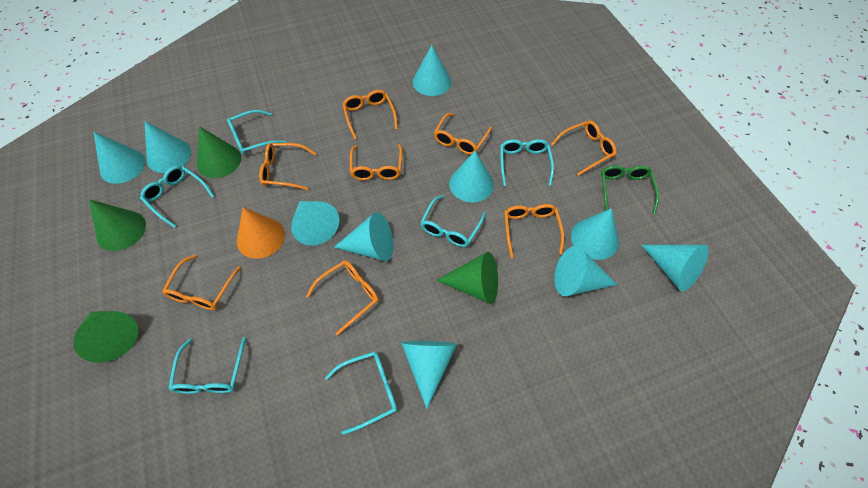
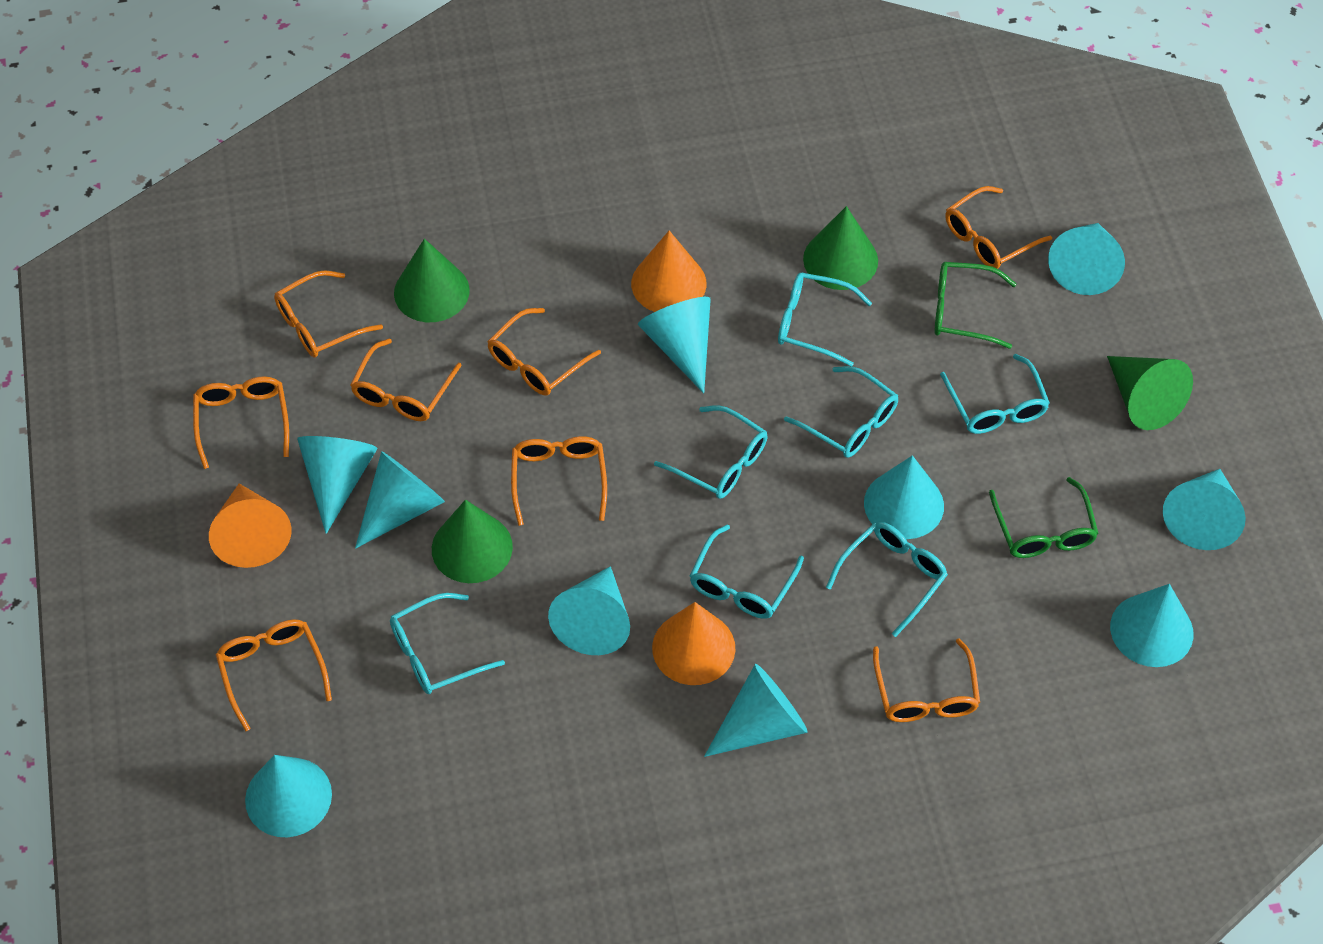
green glasses: [601,165,659,214] = 1 -> [934,262,1016,349] [989,477,1099,558] = 2
orange cone: [237,207,285,259] = 1 -> [209,483,291,568] [631,231,707,312] [652,602,735,685] = 3
turquoise glasses: [140,166,214,228] [168,337,246,394] [227,110,286,155] [325,351,397,435] [420,195,486,247] [500,139,554,186] = 6 -> [390,593,505,694] [654,405,768,499] [690,524,804,619] [778,273,872,366] [784,366,898,458] [826,522,948,637] [940,354,1050,434] = 7

